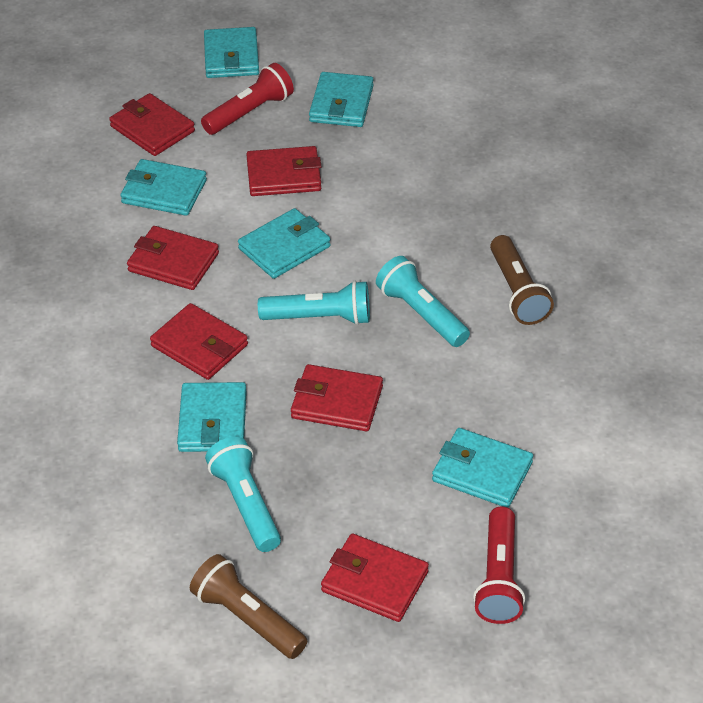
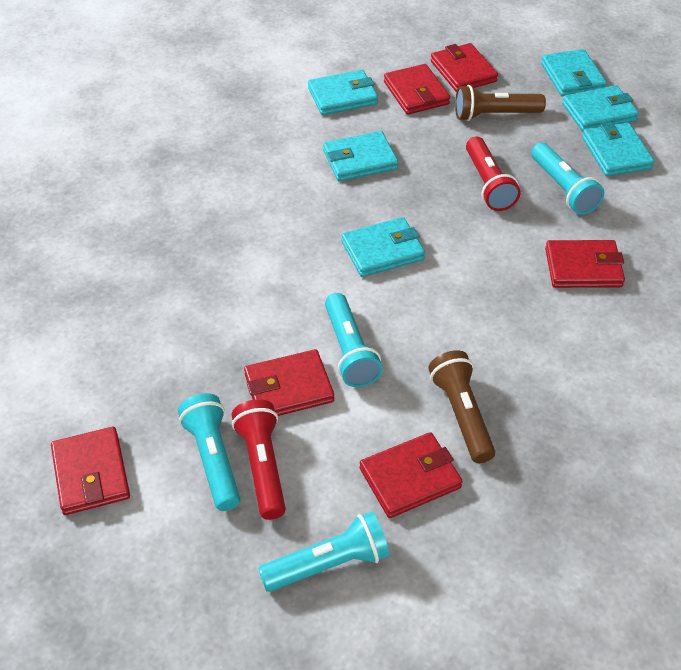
turquoise flashlight: [205,437,281,552] [258,281,370,325] [376,256,470,347] = 3 -> [178,393,240,511] [258,512,389,592] [325,293,383,387] [531,143,604,215] = 4

